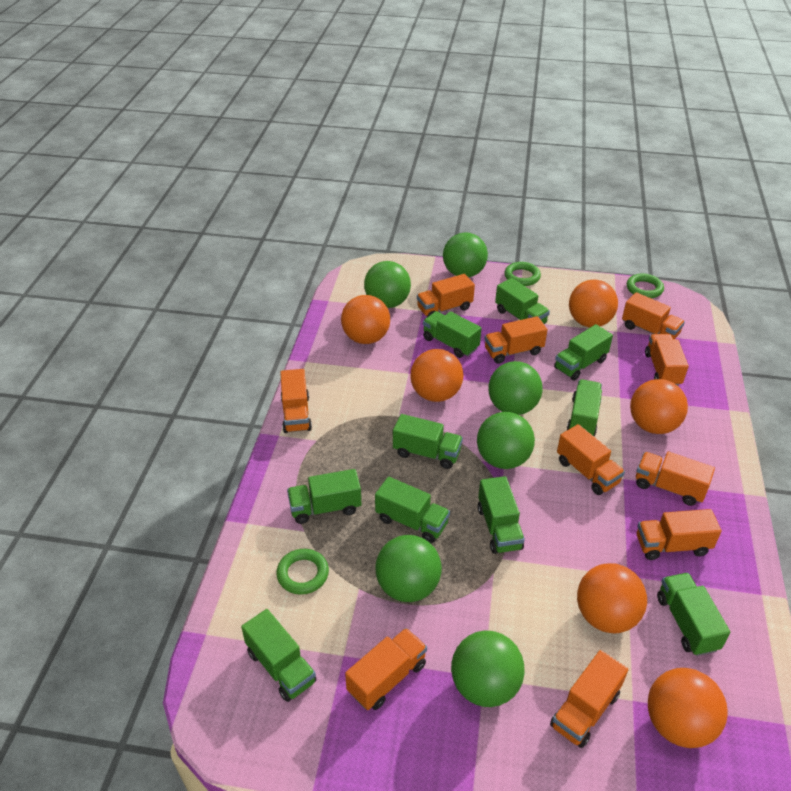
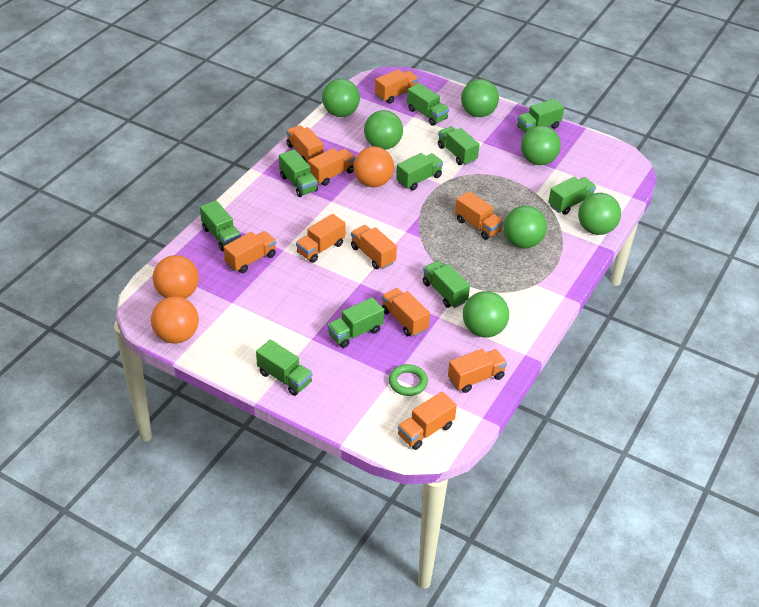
green ball: [364,261,411,308] [375,535,442,602] [443,233,488,277] [451,630,524,707] [477,412,535,469] [488,361,543,415] = 6 -> [322,79,360,117] [364,110,403,150] [461,79,499,117] [463,291,509,338] [504,206,547,248] [521,125,561,165] [578,193,621,235] = 7
green ring: [276,549,329,595] [504,262,541,286] [627,274,664,298] = 3 -> [389,364,428,396] = 1
orange ball: [341,295,390,344] [411,349,463,402] [569,280,618,328] [577,563,647,633] [630,379,688,434] [648,668,728,748] = 6 -> [151,296,199,344] [153,255,199,299] [353,146,394,187] = 3

